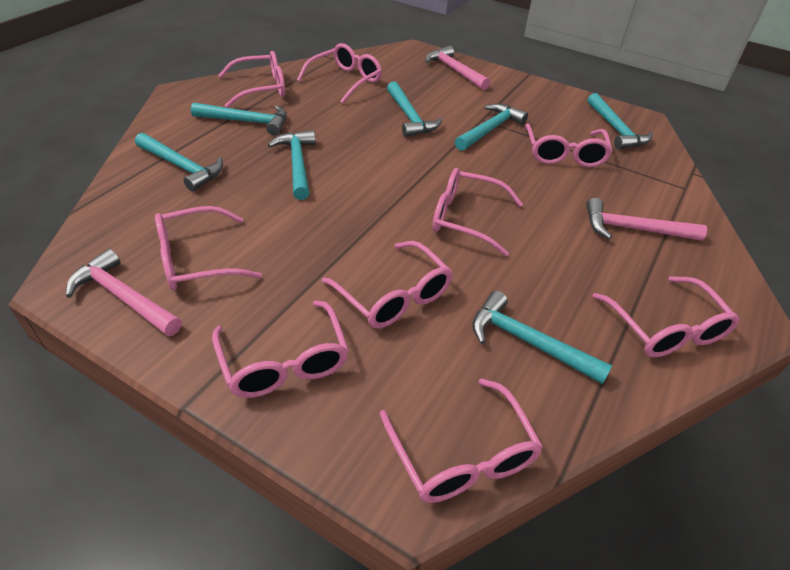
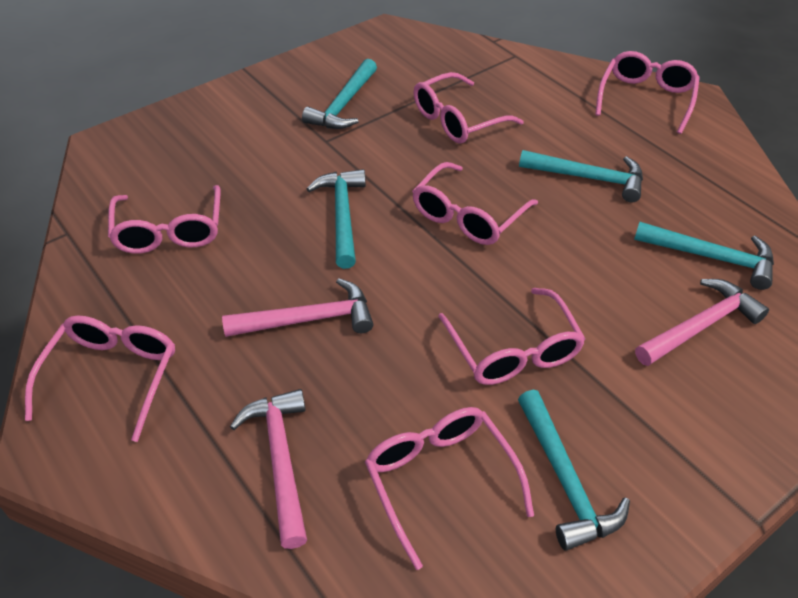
pink glasses: [155,206,262,291] [212,301,349,398] [218,51,285,108] [297,43,382,103] [322,241,453,328] [380,379,543,503] [432,168,523,256] [525,123,613,167] [592,276,740,357] = 9 -> [25,316,175,442] [108,185,221,254] [365,407,534,570] [412,162,538,245] [413,72,524,144] [438,288,585,385] [595,51,700,134] = 7
turquoise hammer: [135,133,223,191] [191,102,287,136] [268,130,316,200] [387,81,442,137] [455,104,528,151] [472,291,612,384] [587,93,653,150] = 7 -> [302,59,377,129] [307,169,366,269] [518,390,630,551] [519,150,643,202] [634,222,774,290] = 5

